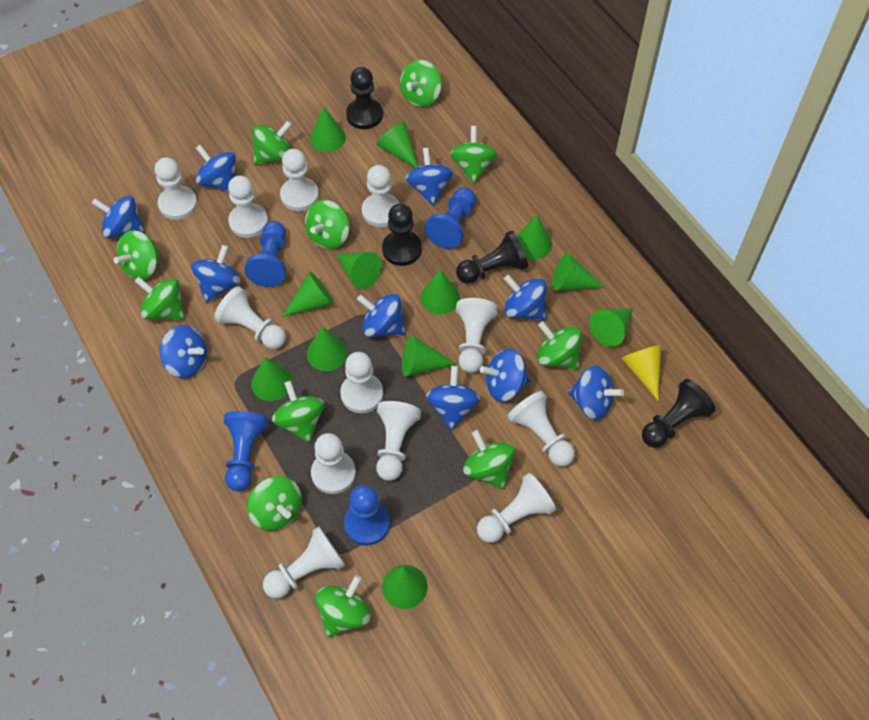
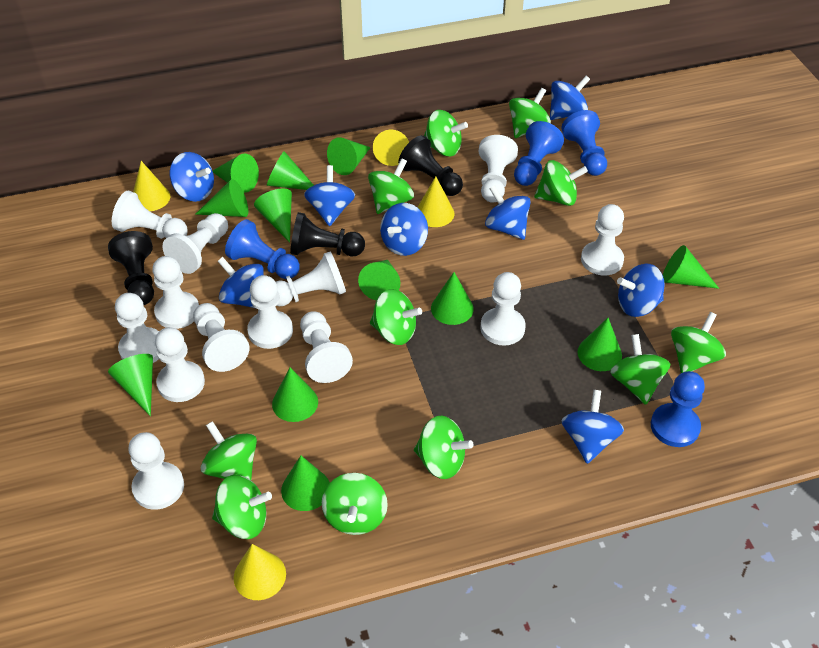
black pawn: [346,67,383,129] [382,204,422,266] [456,230,528,284] [642,379,716,448] = 4 -> [108,231,154,305] [290,212,365,257] [398,135,463,196] = 3
blue spinning top: [92,196,145,238] [160,325,207,378] [191,245,241,303] [196,145,236,192] [357,294,406,337] [405,147,453,206] [426,366,481,430] [480,349,530,402] [504,275,547,321] [568,365,624,420] = 10 -> [170,152,214,202] [218,257,264,308] [304,165,355,226] [380,203,428,256] [485,185,531,240] [550,76,590,120] [561,390,624,464] [617,264,665,317] = 8
white pawn: [155,157,197,220] [214,287,286,349] [228,175,268,238] [263,526,345,599] [280,149,319,211] [311,433,356,494] [340,352,383,413] [362,165,400,227] [376,401,421,481] [456,298,498,373] [477,473,556,543] [507,391,575,467] = 12 -> [112,190,188,239] [115,293,159,363] [128,432,184,510] [152,256,199,329] [155,327,205,402] [162,213,228,274] [193,303,249,372] [247,275,293,349] [275,251,346,307] [300,311,353,383] [479,135,518,203] [480,272,526,346] [581,204,624,275] = 13
yellow cone: [621,345,661,400] = 1 -> [133,161,170,211] [234,544,286,600] [373,130,409,166] [417,176,454,227] = 4

